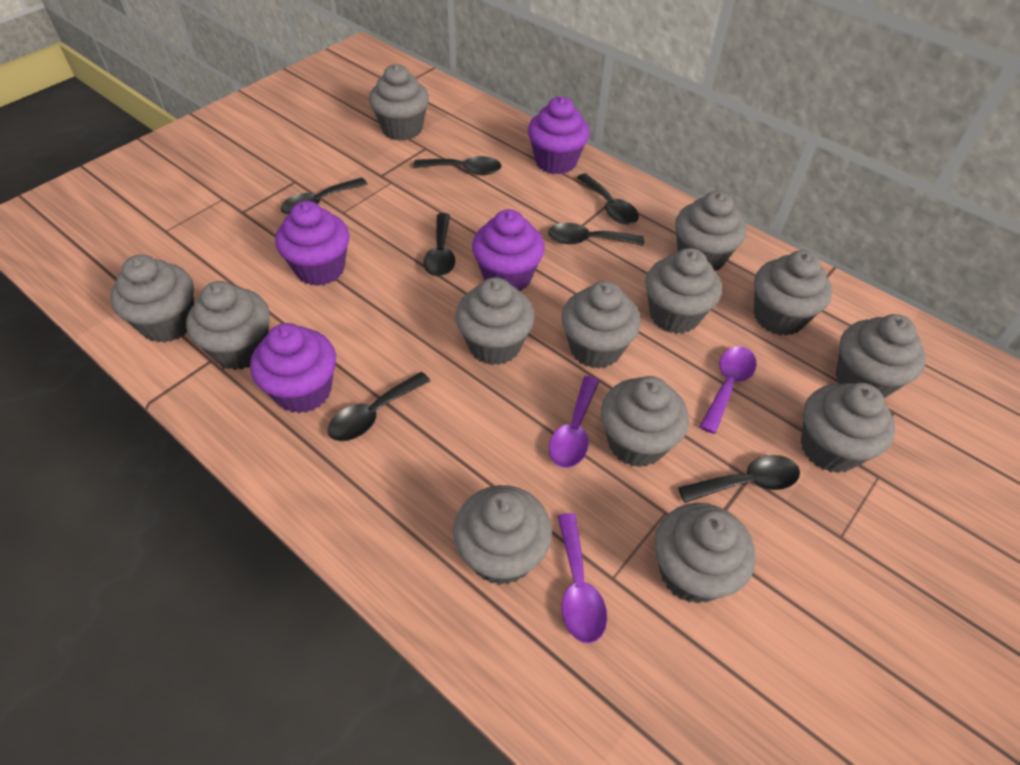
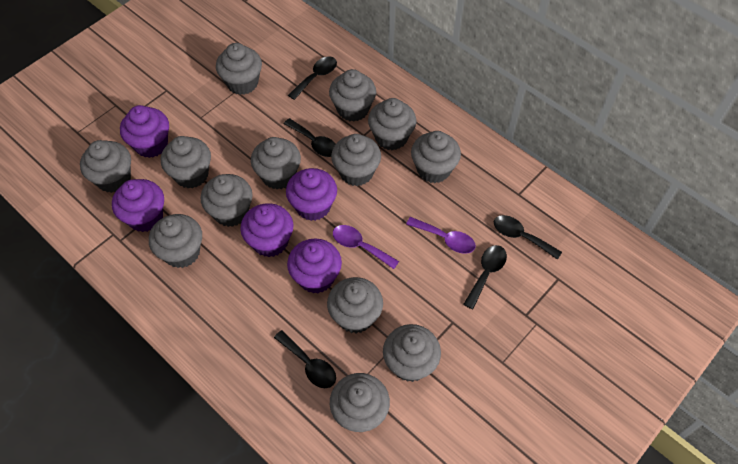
black spoon: [281,177,367,215] [328,372,430,441] [414,156,502,175] [423,213,455,277] [548,223,644,246] [577,173,639,225] [678,455,800,503] = 7 -> [274,330,336,388] [284,118,335,157] [288,56,337,100] [463,245,507,309] [494,215,562,260] = 5
purple cupcake: [250,323,336,413] [275,201,349,286] [472,209,545,291] [528,97,590,174] = 4 -> [112,179,164,232] [120,105,169,158] [240,203,293,257] [286,168,337,221] [287,239,342,293] = 5
purple spoon: [549,376,599,468] [557,513,607,643] [700,346,757,434] = 3 -> [333,225,399,269] [406,217,476,254] = 2

